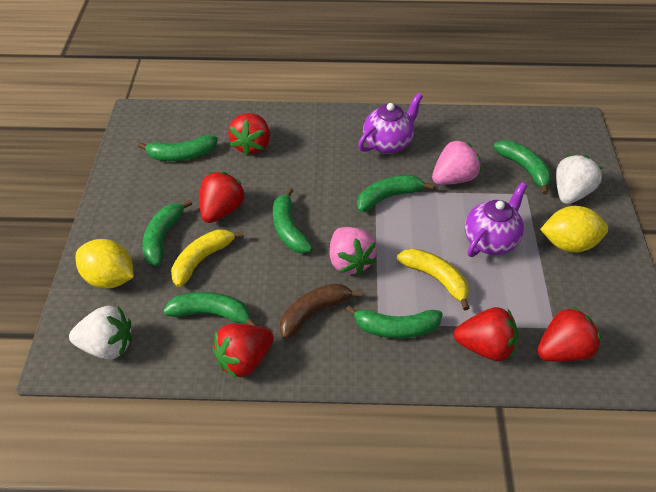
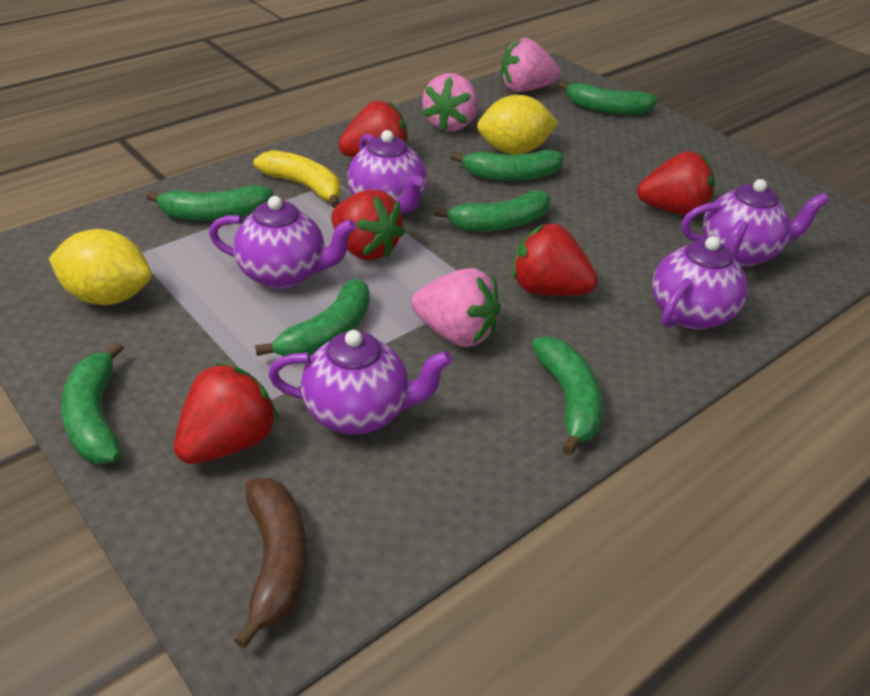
pink strawberry: [330,227,377,276] [432,139,481,185] = 2 -> [411,268,501,347] [422,73,478,132] [501,38,561,92] = 3
purple teapot: [358,93,423,154] [465,182,527,257] = 2 -> [209,196,356,289] [268,330,452,434] [347,130,427,213] [652,220,749,330] [681,179,829,267] = 5
white strawberry: [69,306,132,359] [556,155,603,204] = 2 -> none = 0
yellow banana: [171,230,244,287] [397,248,470,310] = 2 -> [253,150,341,208] = 1

